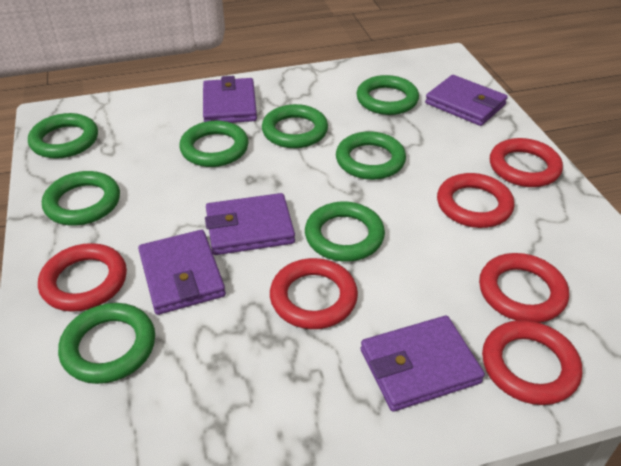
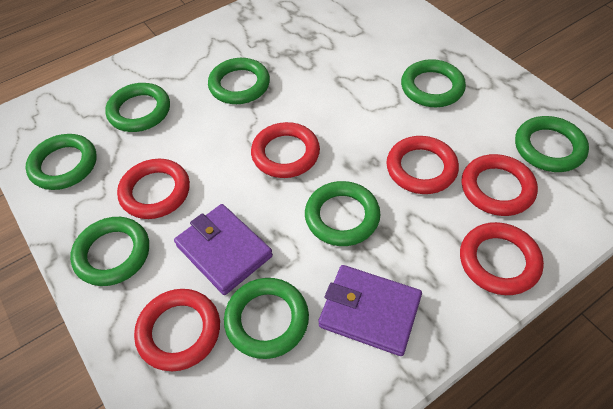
purple wallet: [138,230,226,315] [203,76,257,123] [205,193,295,255] [361,315,485,412] [425,75,508,126] = 5 -> [174,204,273,295] [318,265,422,356] = 2

